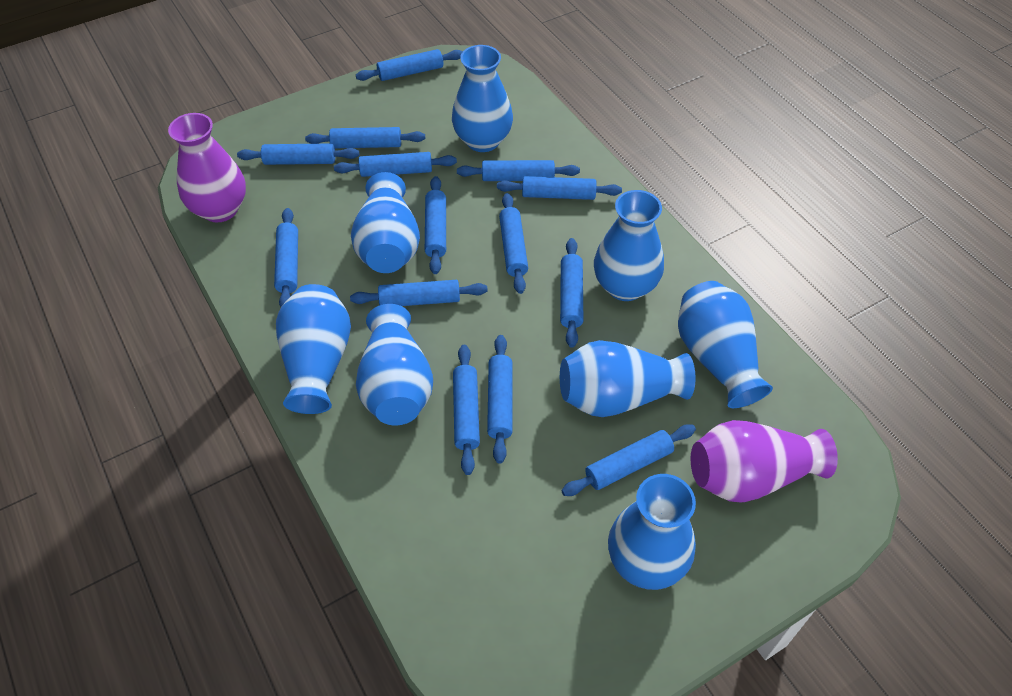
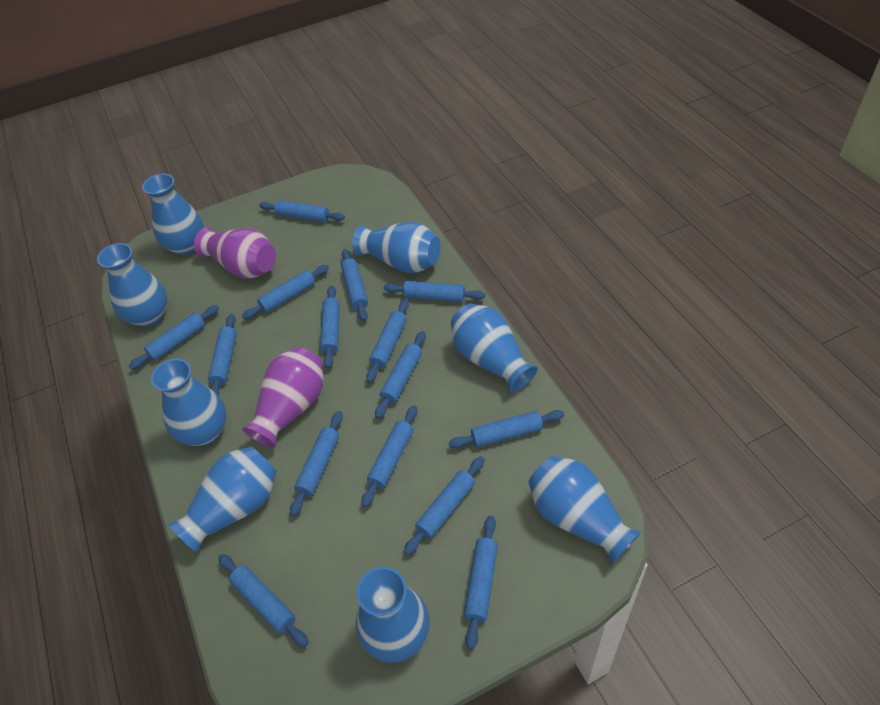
blue rolling pin: [237,143,359,165] [274,208,298,307] [305,127,425,148] [334,152,457,177] [350,280,488,306] [356,49,463,81] [425,176,446,274] [453,345,480,475] [457,160,580,181] [487,335,513,463] [497,176,622,200] [499,193,528,294] [560,238,583,348] [561,424,696,496] = 14 -> [129,305,219,370] [208,314,237,396] [218,554,309,647] [242,265,329,319] [259,200,345,222] [290,411,343,516] [320,286,340,368] [341,249,368,321] [362,405,417,507] [366,299,409,383] [375,331,426,419] [384,281,485,302] [404,456,484,555] [449,410,564,448] [464,516,498,649] = 15

